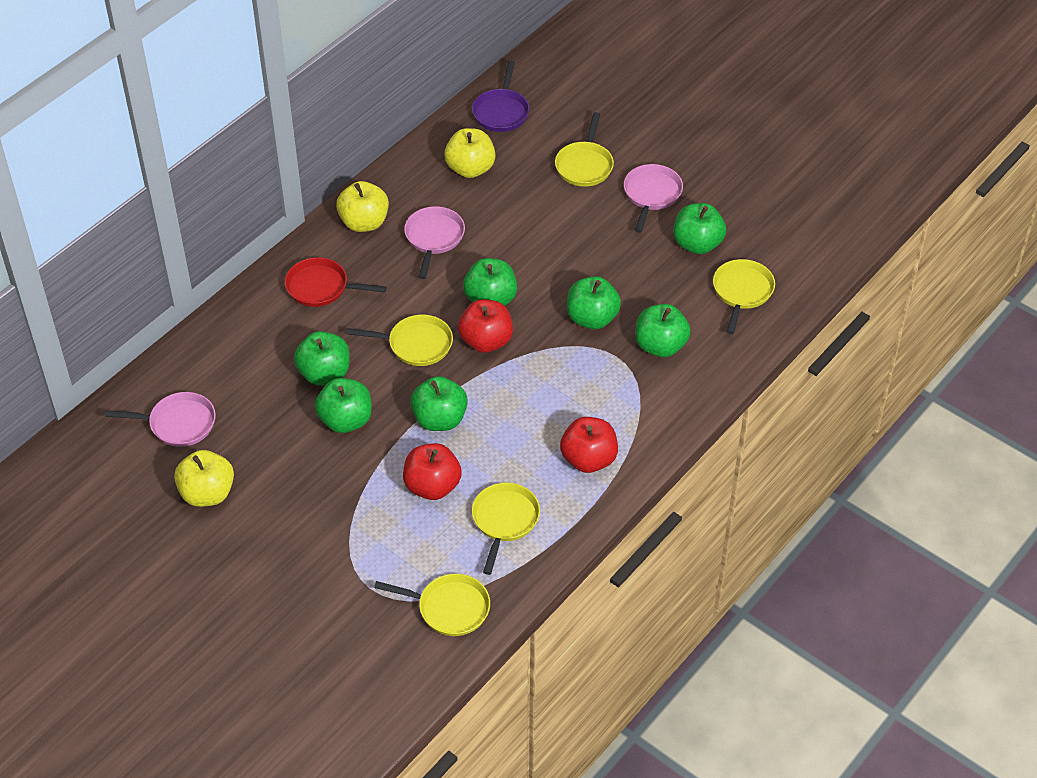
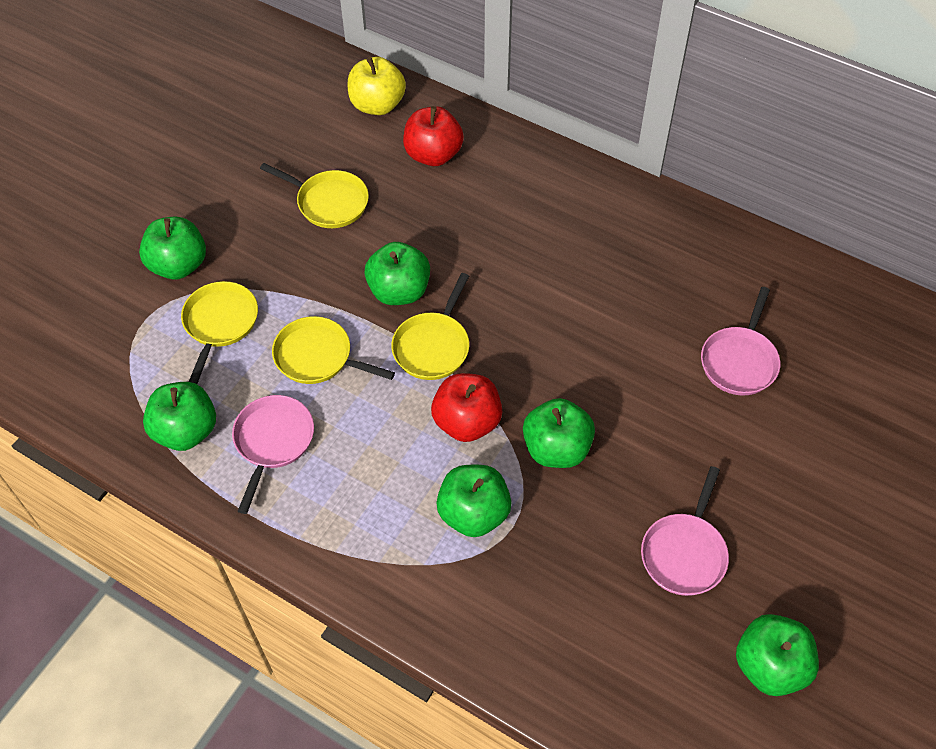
green apple: [294,331,350,385] [315,378,372,433] [410,376,468,431] [463,258,517,306] [567,276,621,329] [635,304,691,357] [673,203,726,254] = 7 -> [139,217,206,280] [143,382,216,451] [365,242,430,305] [436,465,512,537] [523,398,595,468] [736,614,819,696] = 6
purple pan: [472,61,529,132] = 1 -> none = 0
red apple: [403,443,462,500] [458,299,513,353] [560,417,618,473] = 3 -> [403,106,464,166] [431,373,502,442] = 2
red pan: [285,257,386,307] = 1 -> none = 0
yellow apple: [174,450,234,507] [336,181,389,232] [444,128,496,178] = 3 -> [348,57,406,115] = 1
yellow pan: [347,315,453,366] [374,574,490,636] [472,483,540,575] [555,112,614,187] [713,259,775,334] = 5 -> [181,281,258,384] [260,163,369,228] [272,316,395,384] [391,273,469,380] = 4

